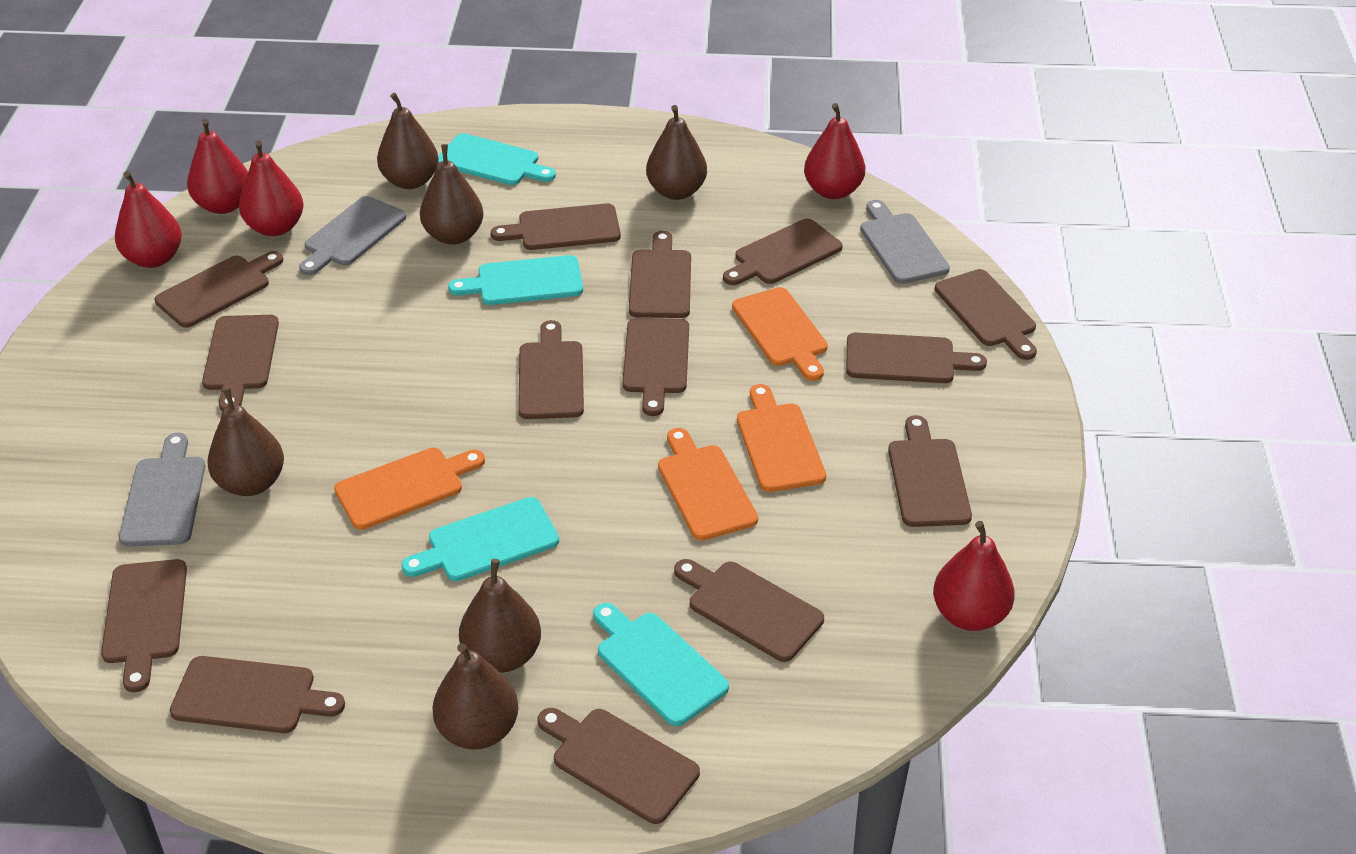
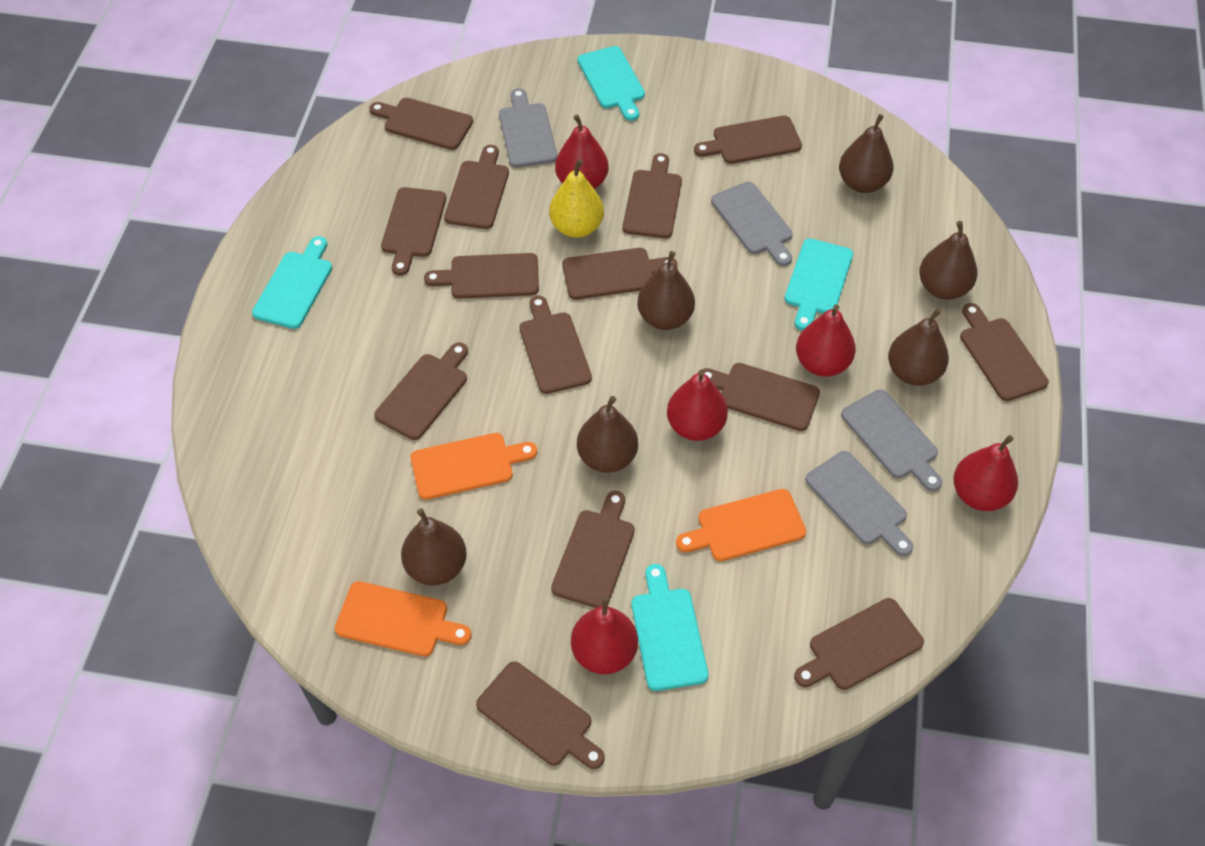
grey cutting board: [119,433,205,547] [299,196,406,275] [860,200,950,284] = 3 -> [499,88,557,168] [711,182,793,266] [805,451,913,556] [841,389,942,491] = 4
orange cutting board: [334,448,485,530] [658,428,758,541] [732,287,828,381] [737,384,826,492] = 4 -> [335,581,472,656] [411,433,537,500] [676,489,806,561] = 3
yellow pear: none = 0 -> [549,159,604,238] = 1

